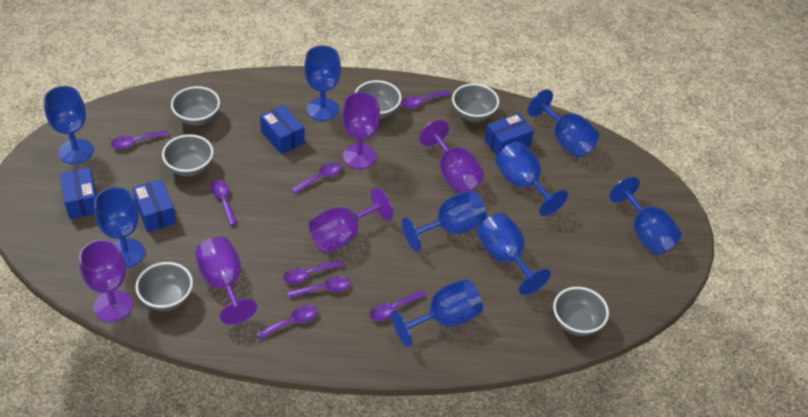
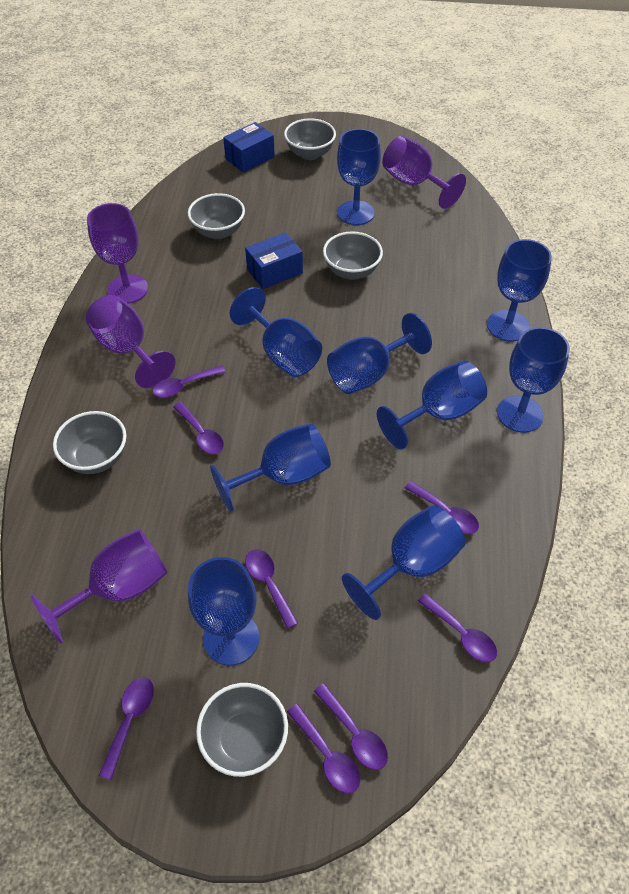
blue box: [60,167,97,219] [132,179,176,232] [260,105,305,154] [485,113,534,155] = 4 -> [223,122,275,173] [245,232,303,289] = 2
grey bowl: [136,262,193,311] [162,134,214,176] [171,86,220,126] [355,80,402,119] [452,83,499,122] [553,287,609,336] = 6 -> [53,411,126,474] [188,193,245,239] [196,683,288,777] [284,118,336,160] [323,231,383,280] = 5
purple goblet: [79,240,133,322] [195,237,257,324] [309,187,393,252] [342,92,380,169] [419,120,484,193] = 5 -> [30,529,167,644] [86,295,176,388] [87,203,148,304] [382,136,466,209] = 4

